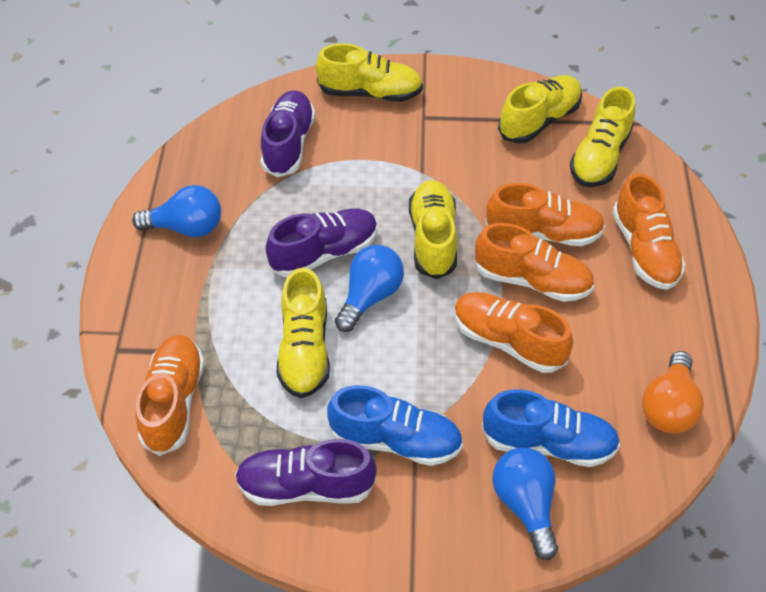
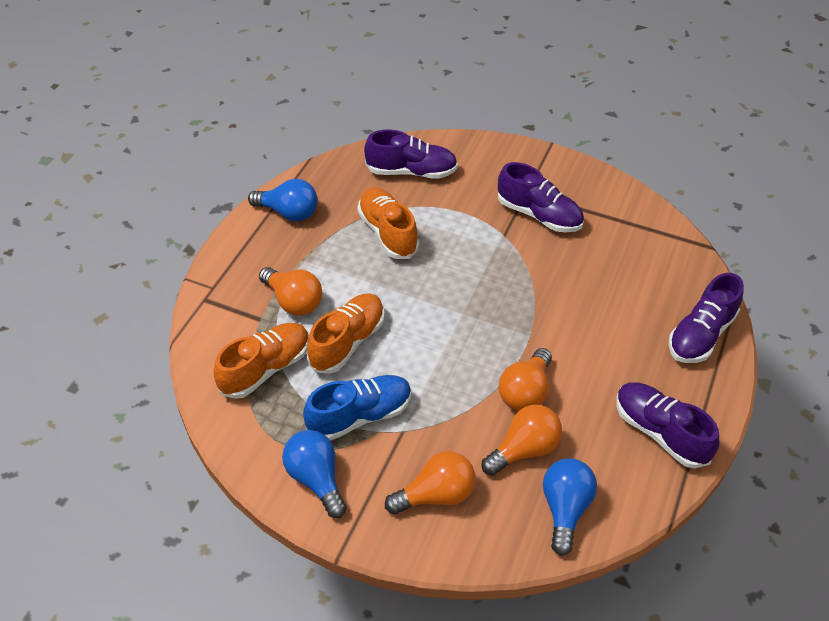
blue shoe: [327,385,463,466] [482,389,620,467] = 2 -> [303,375,411,441] = 1
orange light bulb: [642,351,704,434] = 1 -> [259,267,322,316] [385,451,475,514] [482,405,562,476] [499,348,552,411] = 4
orange shoe: [135,335,205,456] [454,292,573,373] [474,223,594,302] [485,183,605,246] [612,173,685,290] = 5 -> [214,323,309,399] [307,293,385,374] [357,187,419,259] = 3
purple shoe: [235,439,377,506] [261,90,315,178] [265,208,378,277] = 3 -> [364,129,458,179] [498,162,584,233] [616,382,719,468] [668,273,744,363] = 4
yellow shoe: [276,268,330,398] [316,44,423,102] [409,180,457,279] [498,75,582,143] [570,86,635,187] = 5 -> none = 0

